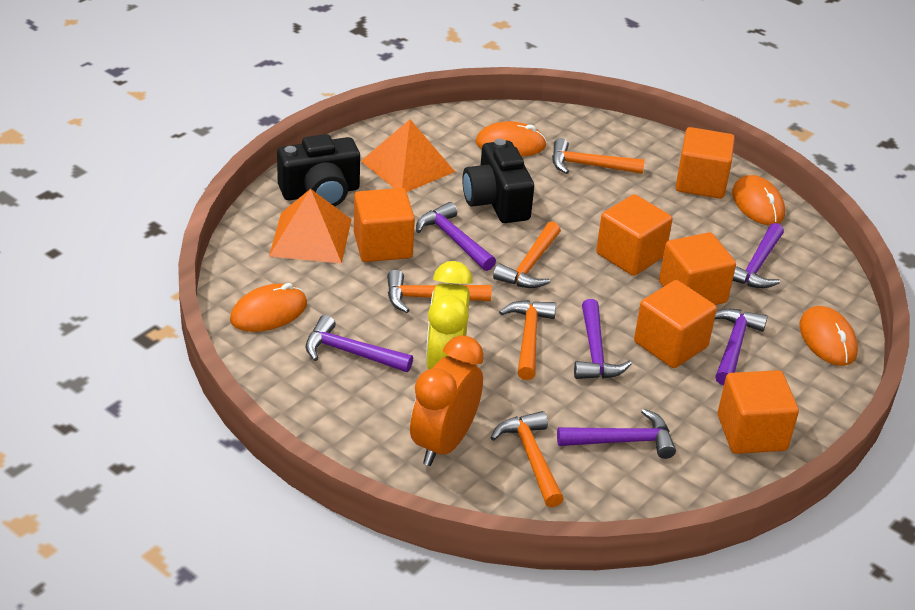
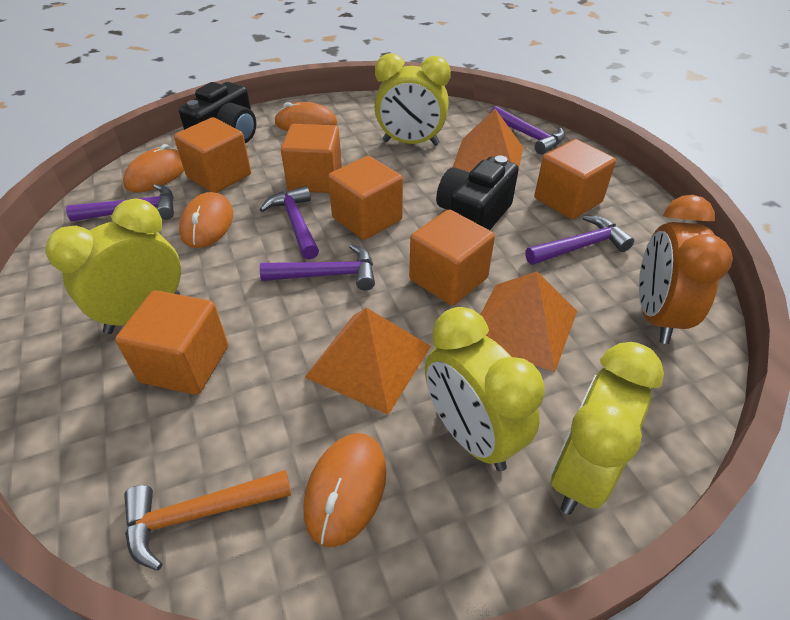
orange hammer: [387,270,492,313] [491,411,564,507] [493,221,561,288] [499,300,556,380] [552,138,645,174] = 5 -> [124,470,291,571] = 1
orange pyramid: [269,189,352,264] [361,119,455,192] = 2 -> [305,308,431,415] [453,109,523,172] [480,271,577,372] = 3
purple hammer: [305,315,413,372] [416,202,496,271] [557,409,676,459] [574,299,632,379] [715,309,768,385] [733,223,784,288] = 6 -> [66,184,174,221] [260,186,319,260] [260,244,375,290] [490,106,565,154] [525,215,634,265] = 5
yellow clock: [426,261,473,369] = 1 -> [46,199,181,334] [374,53,451,146] [425,307,545,471] [551,342,664,515] = 4

